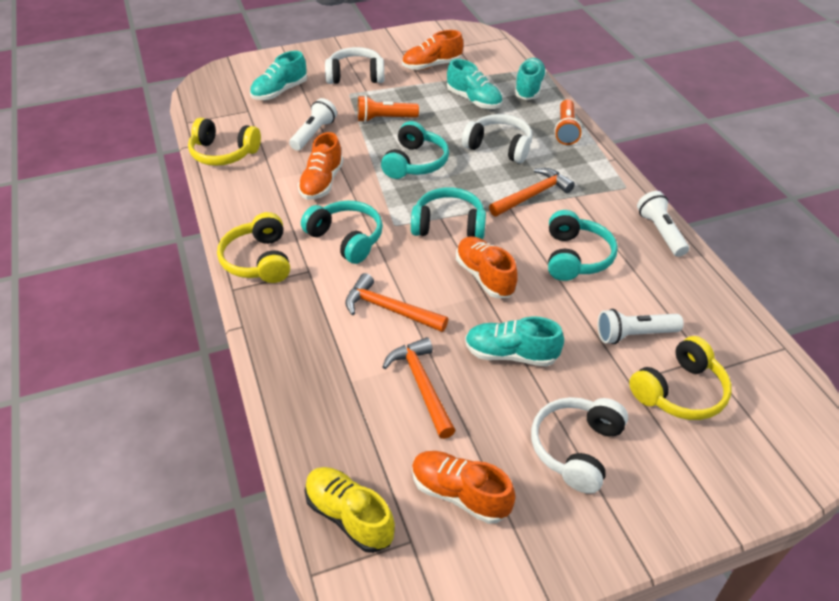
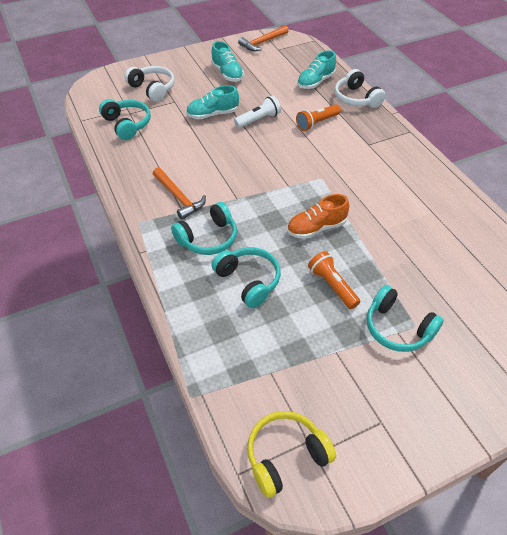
orange hammer: [345,273,448,332] [382,337,456,439] [489,168,575,217] = 3 -> [153,167,206,220] [238,25,289,51] = 2
orange shoe: [298,132,343,200] [402,30,464,70] [412,451,516,524] [456,236,518,298] = 4 -> [287,194,349,239] = 1
turquoise shoe: [250,51,307,100] [447,59,502,109] [465,316,564,366] [515,58,546,100] = 4 -> [186,85,239,119] [211,41,244,82] [297,50,336,89] = 3
white flashlight: [289,98,337,151] [598,309,684,344] [637,191,689,257] = 3 -> [234,96,281,128] = 1
white headphones: [325,47,384,84] [462,114,532,163] [531,397,628,494] = 3 -> [125,66,175,102] [334,69,386,108] = 2
yellow headphones: [188,118,261,166] [217,212,290,283] [629,336,732,420] = 3 -> [247,411,336,498] = 1
yellow shoe: [305,467,395,553] = 1 -> none = 0

